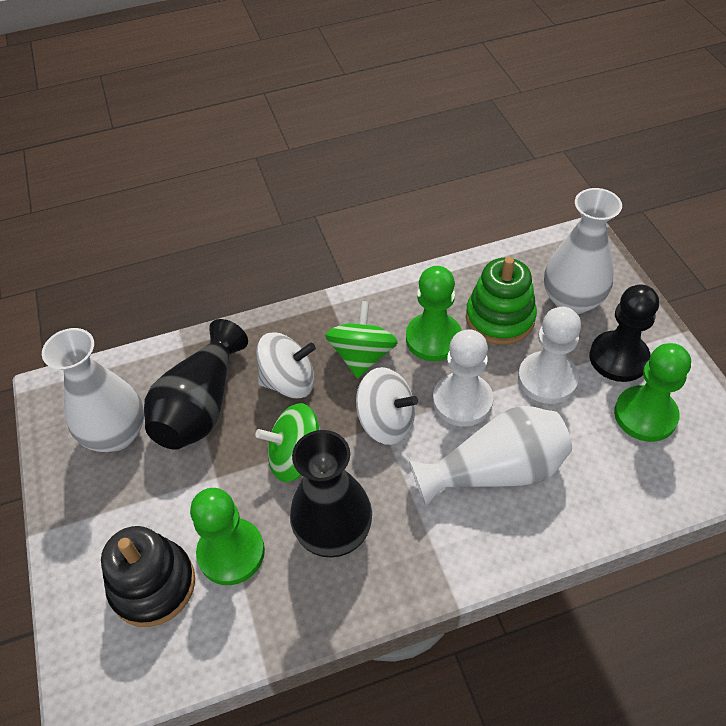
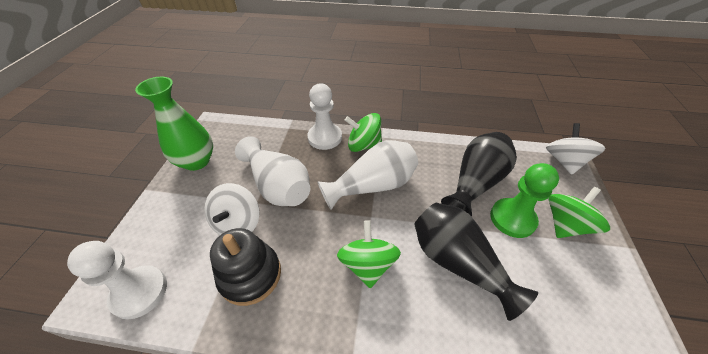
black pawn: [589,284,659,382] = 1 -> none = 0
green pawn: [190,488,265,585] [406,266,462,361] [614,343,691,442] = 3 -> [490,163,559,238] = 1
green spinning top: [255,403,320,482] [325,301,398,378] = 2 -> [337,220,401,288] [345,113,382,152] [548,187,610,238] = 3
green stacking toy: [466,257,537,345] = 1 -> none = 0
green vase: none = 0 -> [135,77,213,171] = 1
white vase: [42,328,144,452] [409,406,572,507] [544,188,622,314] = 3 -> [235,136,310,206] [318,140,418,210] = 2

